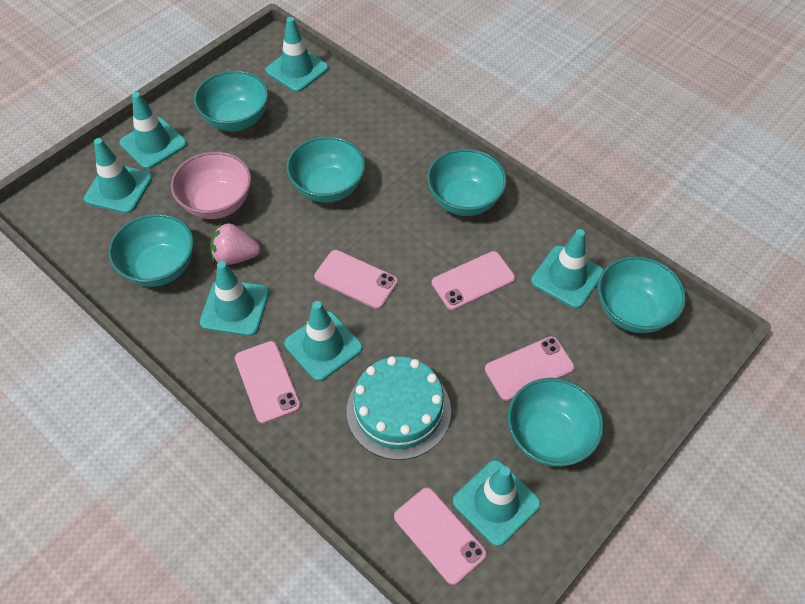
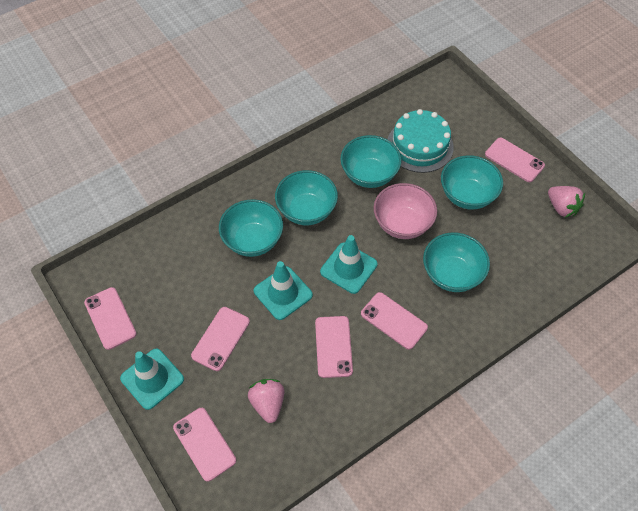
pink phone: [235,341,301,424] [314,250,398,309] [394,487,487,585] [432,251,515,310] [485,336,574,401] = 5 -> [84,287,137,350] [173,408,236,482] [191,307,250,371] [315,316,353,378] [361,292,428,350] [485,138,545,182] = 6
pink strawberry: [210,222,261,265] = 1 -> [248,379,284,423] [548,186,585,218] = 2
turquoise bowl: [108,214,194,287] [194,70,268,131] [286,136,365,203] [427,149,507,216] [507,378,604,467] [598,256,686,333] = 6 -> [219,199,283,257] [275,170,338,225] [340,135,401,188] [423,233,490,292] [441,155,503,210] = 5
turquoise traffic cone: [84,138,152,214] [120,92,187,169] [200,261,269,336] [265,17,329,92] [284,301,363,381] [453,460,541,546] [531,229,603,308] = 7 -> [120,348,184,410] [254,261,313,320] [320,235,377,294] = 3

